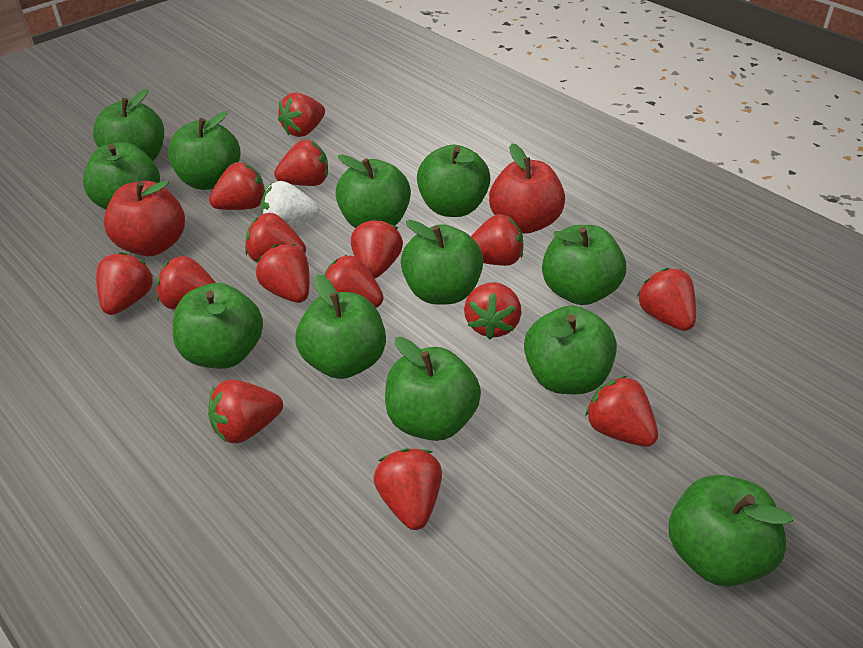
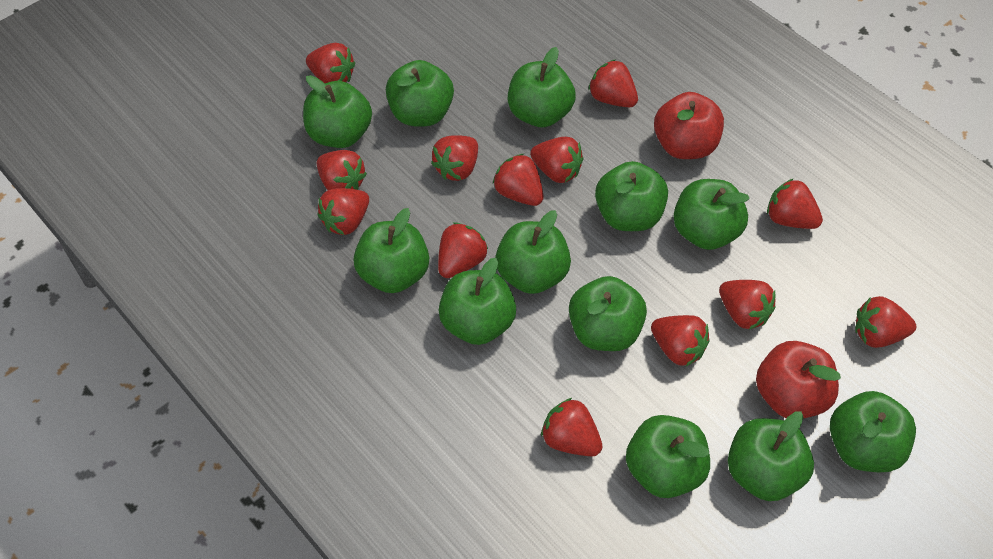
red strawberry: [96,252,153,315] [156,256,216,310] [208,380,283,443] [209,162,265,210] [245,213,306,263] [256,244,310,303] [274,140,328,186] [278,92,325,137] [324,255,384,308] [351,219,403,278] [373,448,442,530] [464,282,522,339] [471,214,523,266] [585,376,658,447] [637,268,696,331] = 15 -> [306,43,355,83] [317,150,367,190] [317,188,369,235] [431,135,478,181] [438,222,488,278] [493,154,544,206] [530,137,584,183] [541,398,602,456] [588,59,638,107] [651,315,710,366] [719,280,776,330] [767,178,823,229] [855,296,916,348] = 13
white strawberry: [260,181,320,228] = 1 -> none = 0

